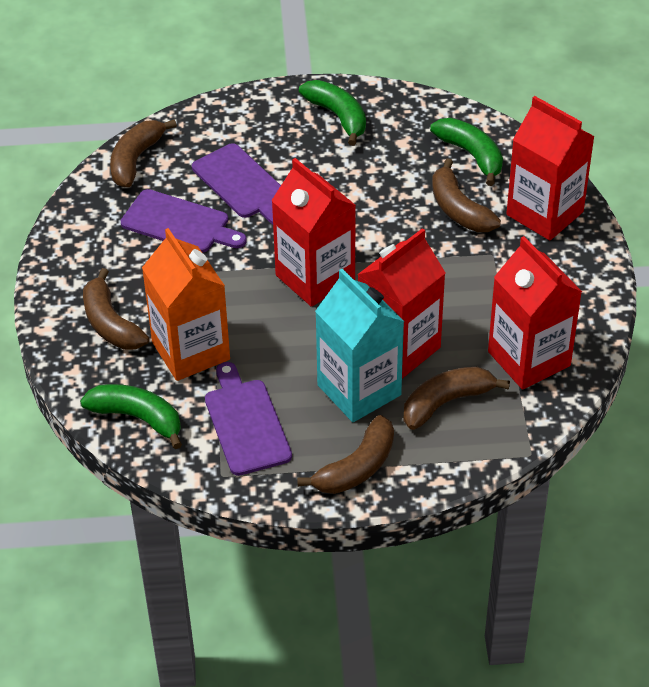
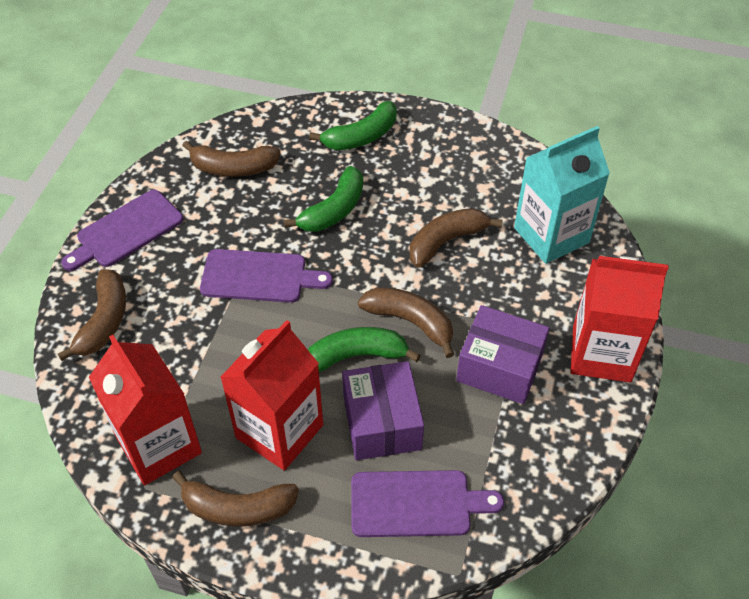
orange carton: [142,228,230,381] = 1 -> none = 0
purple box: none = 0 -> [342,361,424,460] [456,305,550,404] = 2
red carton: [271,158,356,307] [357,228,445,379] [488,236,582,390] [506,96,595,240] = 4 -> [89,335,202,485] [220,320,323,471] [570,256,669,382] = 3

